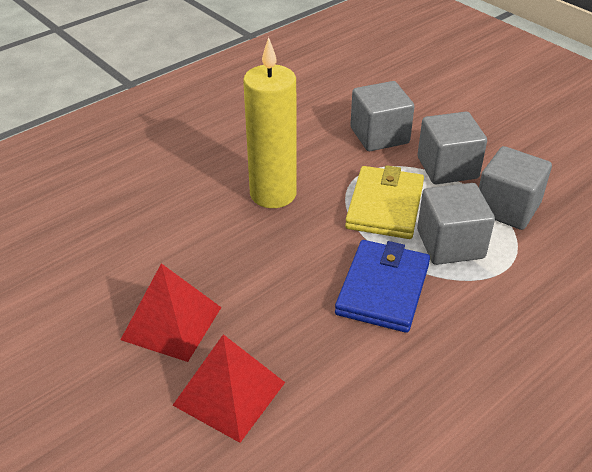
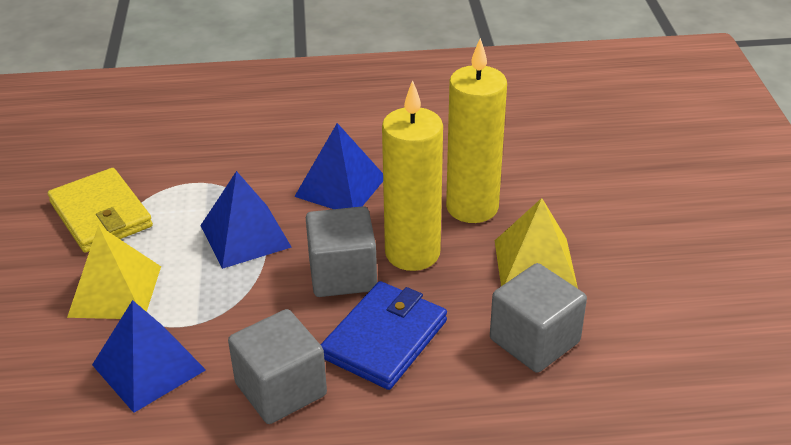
blue pyramid: none = 0 -> [92,300,206,413] [200,171,292,269] [294,123,383,209] = 3
grey cube: [350,81,415,151] [417,183,495,265] [418,112,487,184] [479,146,552,230] = 4 -> [228,309,327,424] [306,206,377,297] [490,263,587,373] = 3
red pyramid: [121,263,222,362] [173,334,285,443] = 2 -> none = 0
yellow candle: [243,37,297,208] = 1 -> [382,80,443,271] [446,38,507,223] = 2
yellow pyramid: none = 0 -> [67,225,161,319] [495,198,578,288] = 2

